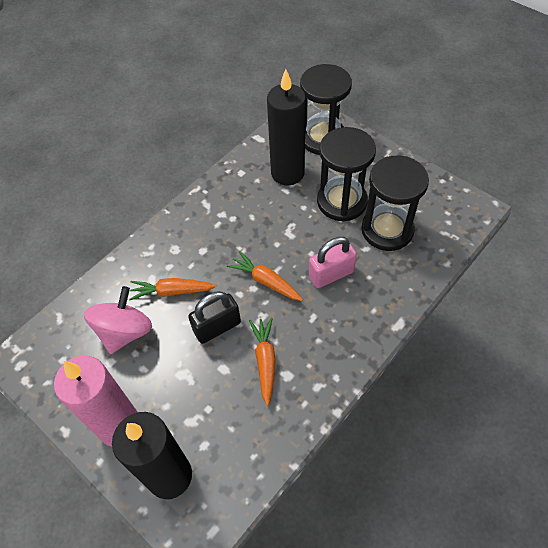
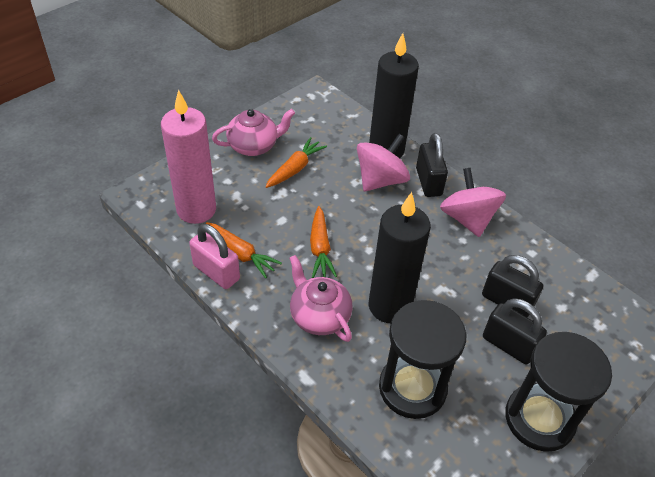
black hourglass: [300,64,352,155] [317,127,376,221] [361,155,429,251] = 3 -> [379,300,466,419] [505,332,612,452] = 2
black padlock: [188,291,241,344] = 1 -> [416,133,448,197] [482,255,543,317] [483,298,547,364] = 3
pink spinning top: [84,286,152,354] = 1 -> [357,134,410,191] [440,167,506,237] = 2
pink teapot: none = 0 -> [212,109,295,156] [289,255,353,342] = 2

